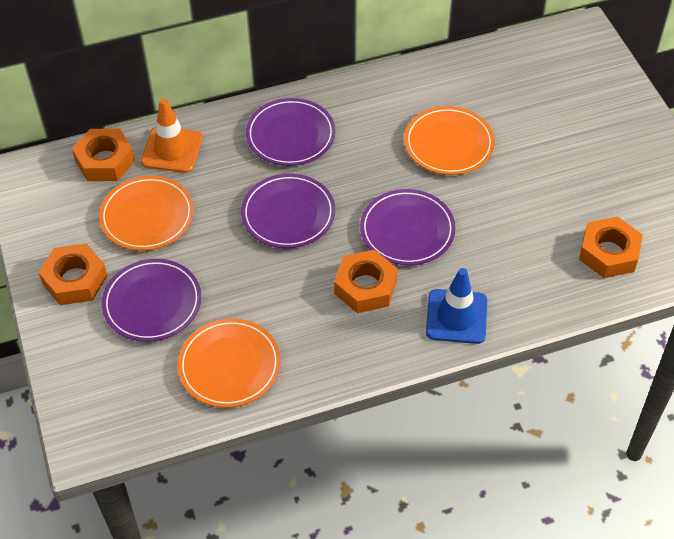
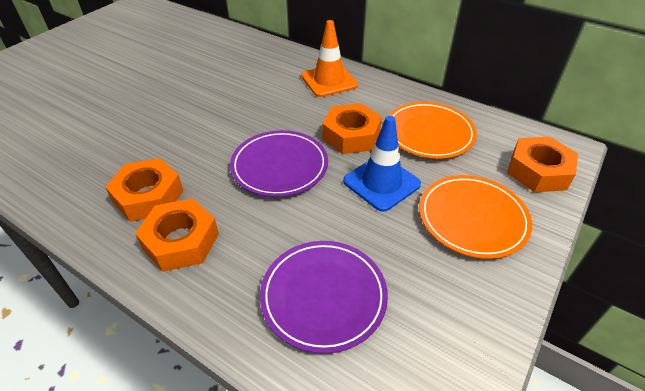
orange plate: [99,176,194,251] [177,318,281,408] [404,106,495,175] = 3 -> [388,102,477,159] [419,175,532,259] = 2
purple plate: [102,259,201,342] [241,174,335,248] [246,98,335,166] [360,189,455,265] = 4 -> [230,130,328,197] [260,241,388,354] = 2

